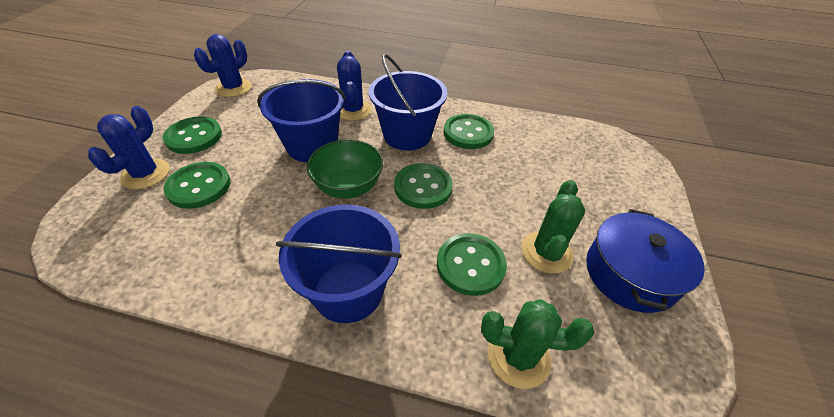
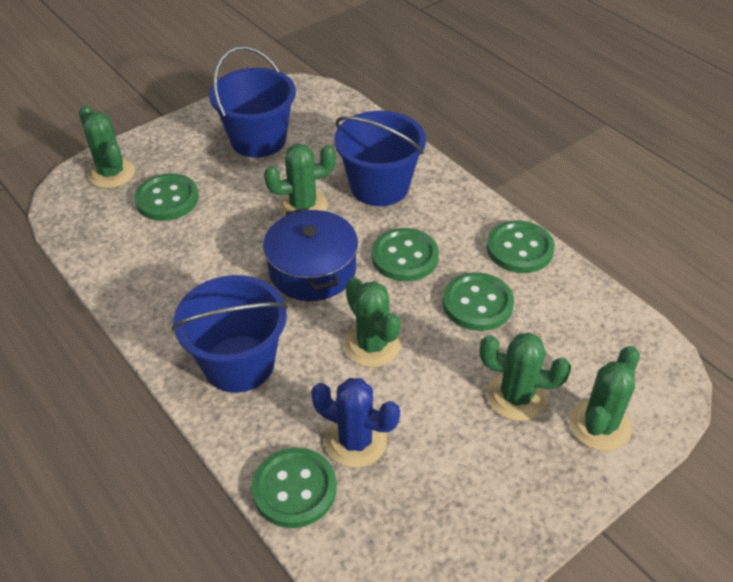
blue cactus: [88,106,170,189] [194,34,252,97] [337,51,372,121] = 3 -> [311,378,400,468] = 1
green bowl: [307,139,383,199] = 1 -> none = 0
green cactus: [481,299,594,389] [521,180,585,274] = 2 -> [79,105,135,188] [264,144,336,216] [344,277,401,367] [479,333,571,421] [569,346,640,451] = 5

